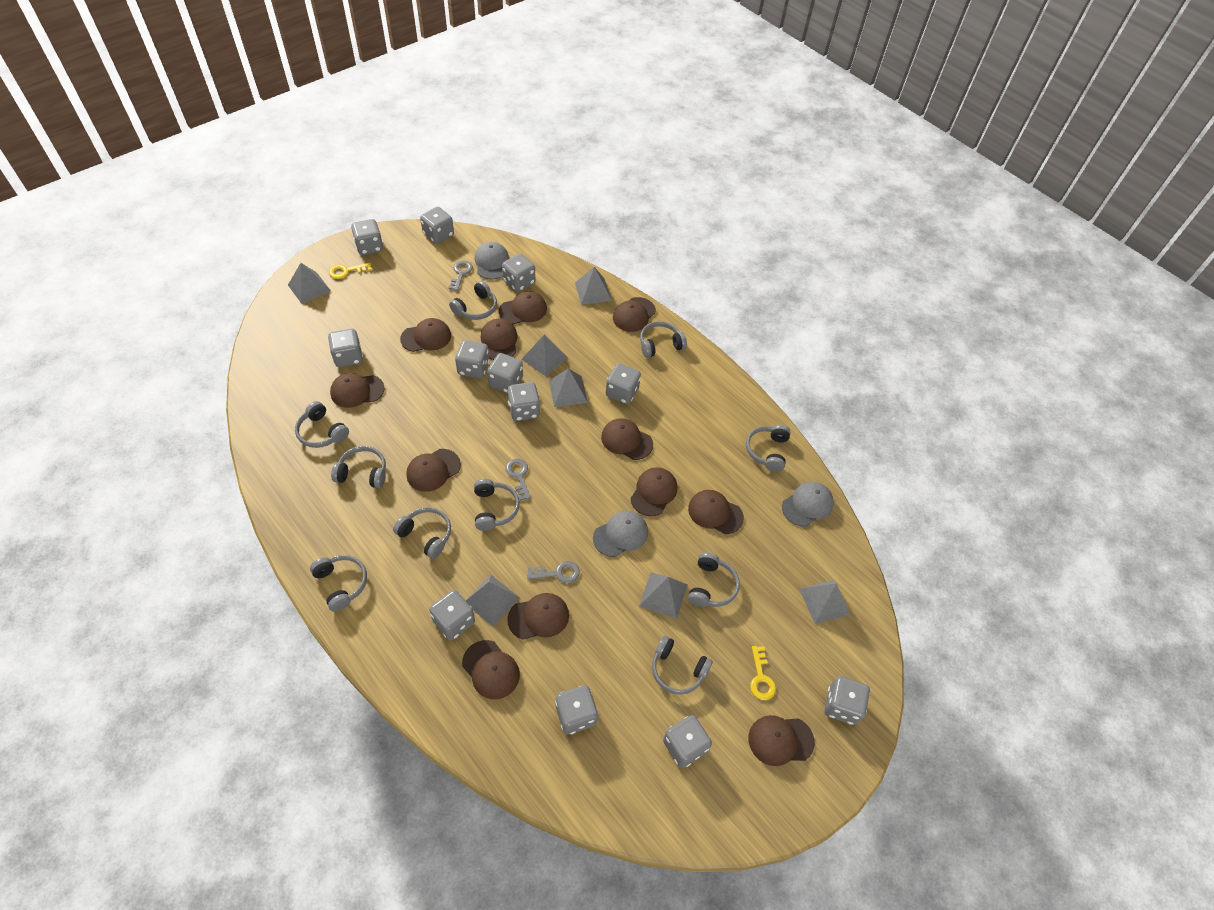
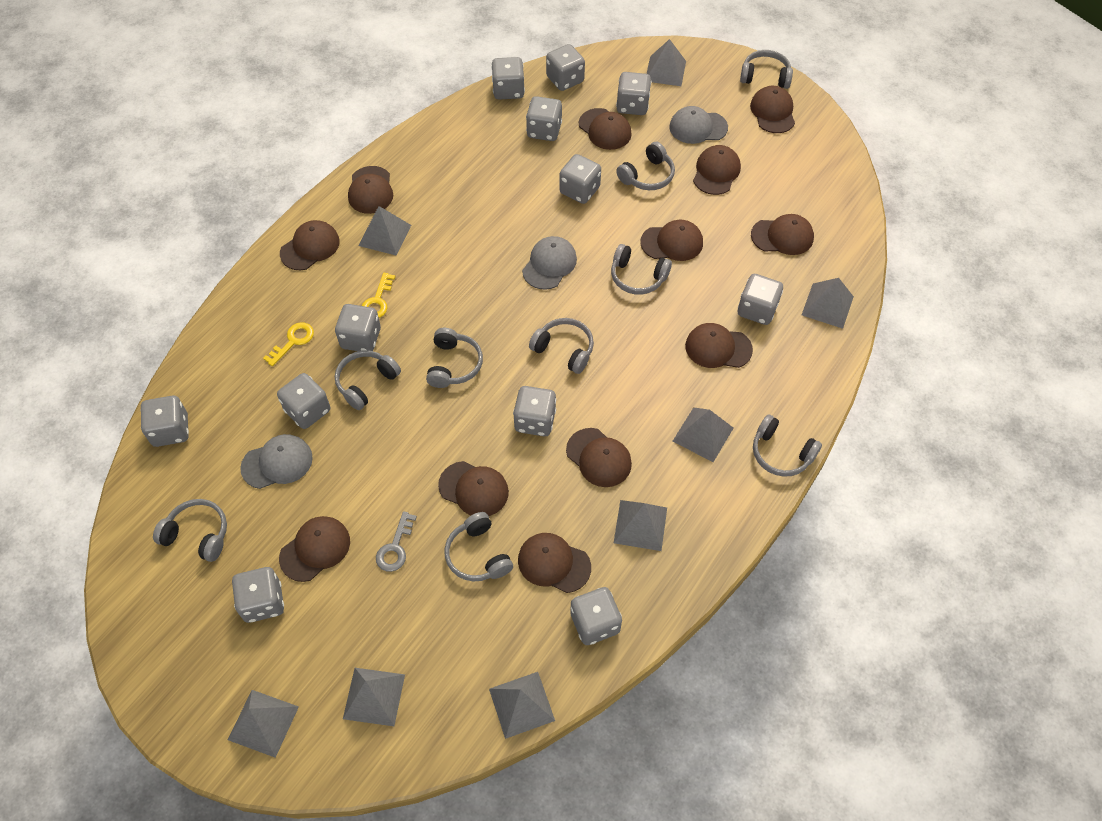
grey headphones: [295,401,349,448] [310,555,367,612] [331,446,386,488] [393,507,451,559] [449,281,497,320] [474,479,520,531] [640,321,687,358] [652,636,713,695] [688,552,740,607] [746,425,790,472] = 10 -> [153,499,227,562] [335,350,401,410] [426,328,483,388] [445,512,513,582] [529,318,594,374] [611,244,672,295] [616,142,675,190] [740,50,793,89] [753,414,822,477] = 9
grey key: [449,261,473,291] [506,459,531,501] [527,561,580,583] = 3 -> [376,511,417,572] = 1
grey pyramid: [288,263,331,304] [466,575,520,626] [522,335,568,376] [549,368,588,407] [575,267,612,305] [639,572,687,619] [799,580,851,624] = 7 -> [228,690,299,758] [343,668,405,726] [359,206,411,256] [489,672,555,739] [614,500,667,551] [647,39,686,86] [673,407,734,462] [802,278,854,329] = 8

